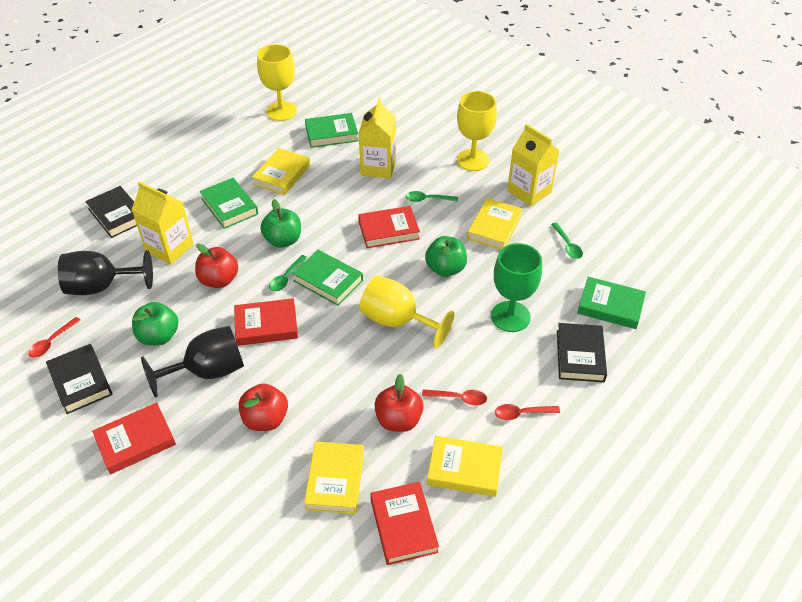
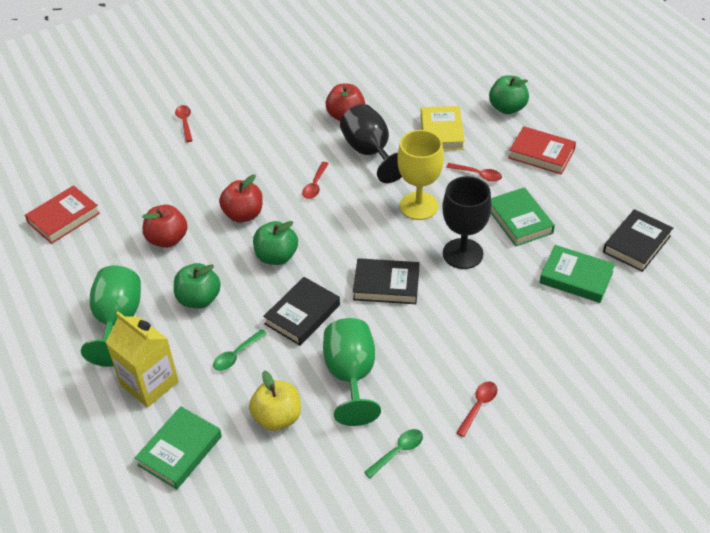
green book: [200,178,258,229] [292,250,363,306] [305,113,359,148] [577,277,646,329] = 4 -> [135,406,222,489] [491,187,555,246] [539,245,615,303] = 3
green goblet: [491,243,542,332] = 1 -> [81,266,141,367] [323,318,381,426] = 2
green spoon: [269,255,307,292] [406,191,458,202] [551,223,583,259] = 3 -> [213,329,267,371] [364,429,423,478] = 2
red book: [92,403,176,474] [234,298,298,346] [358,206,420,248] [370,482,439,565] = 4 -> [25,185,100,244] [508,126,576,175] = 2
red spoon: [28,317,81,358] [422,389,487,405] [495,404,560,420] = 3 -> [175,105,193,142] [302,162,329,199] [446,163,502,181] [456,381,497,437] = 4
yellow apple: none = 0 -> [249,370,301,431] = 1
yellow book: [252,148,310,195] [304,442,364,514] [427,436,503,497] [467,198,523,250] = 4 -> [421,106,465,151] = 1
yellow carton: [131,182,194,265] [358,98,396,179] [507,124,559,206] = 3 -> [106,312,179,407] = 1
yellow goblet: [257,44,297,121] [359,275,455,348] [457,91,497,171] = 3 -> [397,130,444,220] = 1

